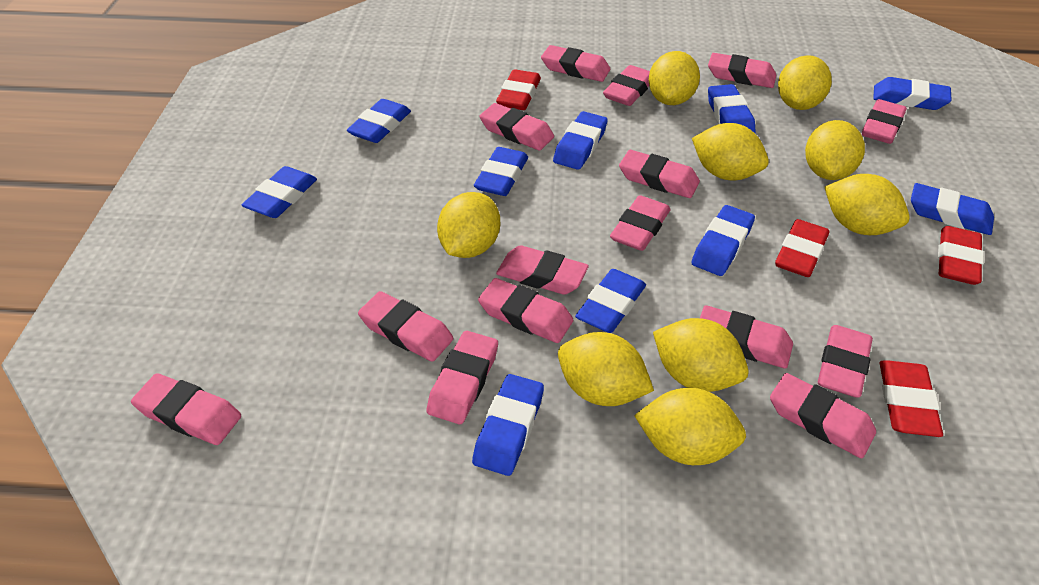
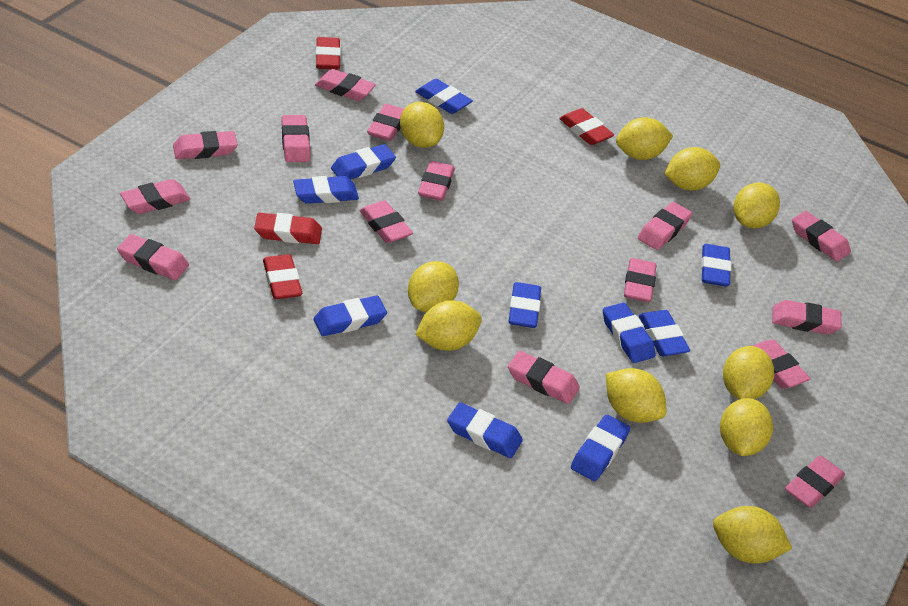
yellow lemon: [437,192,500,258] [558,332,654,406] [634,388,746,465] [649,51,700,105] [653,318,749,392] [692,123,769,180] [778,55,832,110] [805,120,865,180] [825,174,910,235] = 9 -> [400,102,444,148] [408,261,459,312] [415,300,482,351] [606,368,667,423] [616,117,673,160] [665,147,720,190] [713,506,792,563] [720,398,773,456] [723,346,774,399] [733,182,780,229] = 10

